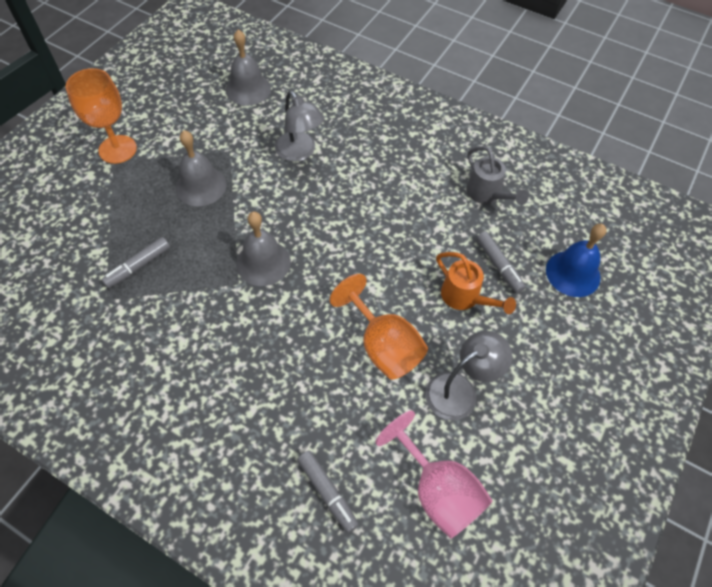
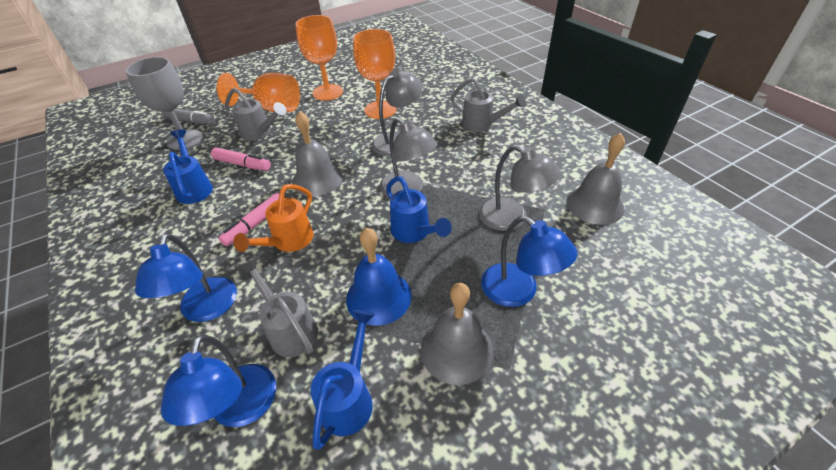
blue lamp: none = 0 -> [135,233,237,322] [161,335,276,427] [481,216,577,307] = 3
blue watering can: none = 0 -> [163,129,213,204] [310,310,375,450] [386,176,452,243] = 3
grey goblet: none = 0 -> [126,57,203,150] = 1
grey lamp: [275,91,324,162] [425,331,512,420] = 2 -> [372,70,422,156] [380,118,437,198] [479,145,561,231] = 3
grey marker: [101,237,170,289] [297,451,359,533] [476,232,526,293] = 3 -> [162,108,215,125] = 1
grey watering can: [466,146,529,205] = 1 -> [225,88,286,141] [239,258,318,357] [451,78,526,132] = 3
orange goblet: [65,68,137,164] [330,274,428,380] = 2 -> [217,73,300,112] [295,15,343,101] [353,29,397,119] = 3
pink goblet: [375,411,493,539] = 1 -> none = 0
pink marker: none = 0 -> [211,147,271,171] [219,193,279,246] = 2

